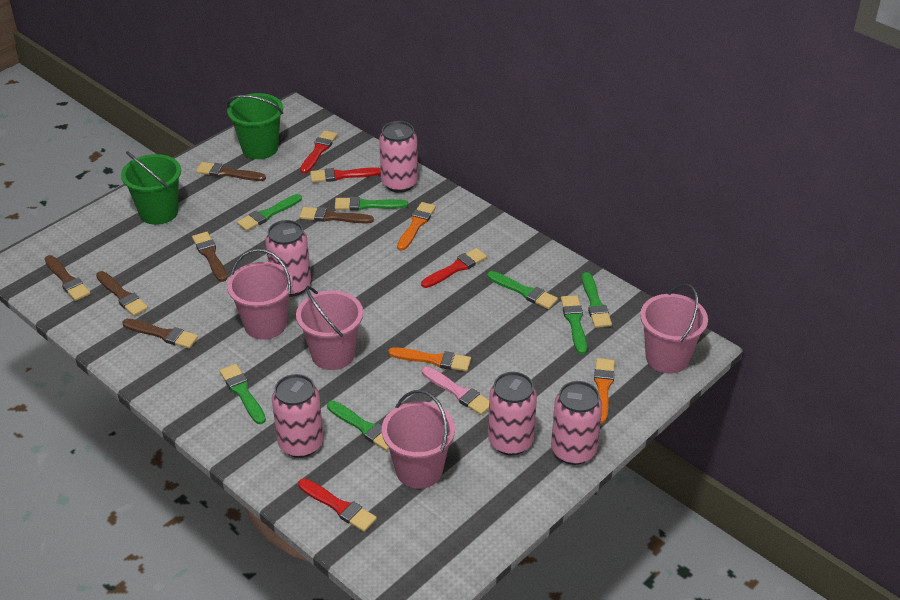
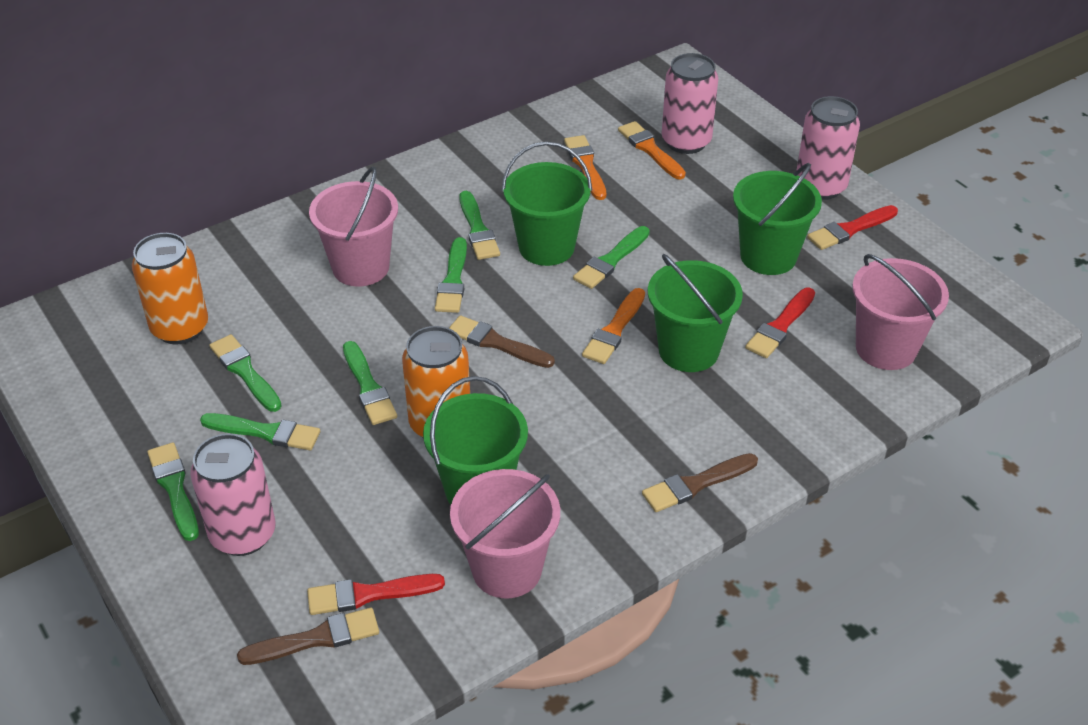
brown brush: [44,255,90,301] [96,271,148,316] [122,319,198,349] [192,232,227,282] [196,162,266,181] [300,207,374,224] = 6 -> [237,608,379,665] [449,315,555,368] [642,453,758,512] = 3
green bucket: [121,151,181,225] [226,93,283,159] = 2 -> [423,376,528,505] [502,141,592,266] [648,254,743,372] [733,163,822,275] = 4
orange can: none = 0 -> [132,233,208,344] [402,326,470,438] = 2
pink brush: [422,366,489,415] = 1 -> none = 0
pink bucket: [227,249,293,340] [296,286,363,370] [382,390,455,489] [640,283,708,374] = 4 -> [309,167,398,287] [450,469,560,598] [852,254,949,370] = 3
pink can: [265,220,311,297] [272,374,324,458] [379,121,418,193] [488,372,537,455] [551,381,602,465] = 5 -> [190,434,276,556] [662,53,718,154] [796,96,860,200] = 3
red brush: [298,479,377,532] [300,130,337,174] [310,167,381,182] [421,248,487,288] = 4 -> [307,574,445,615] [745,287,815,358] [807,205,898,250] = 3

